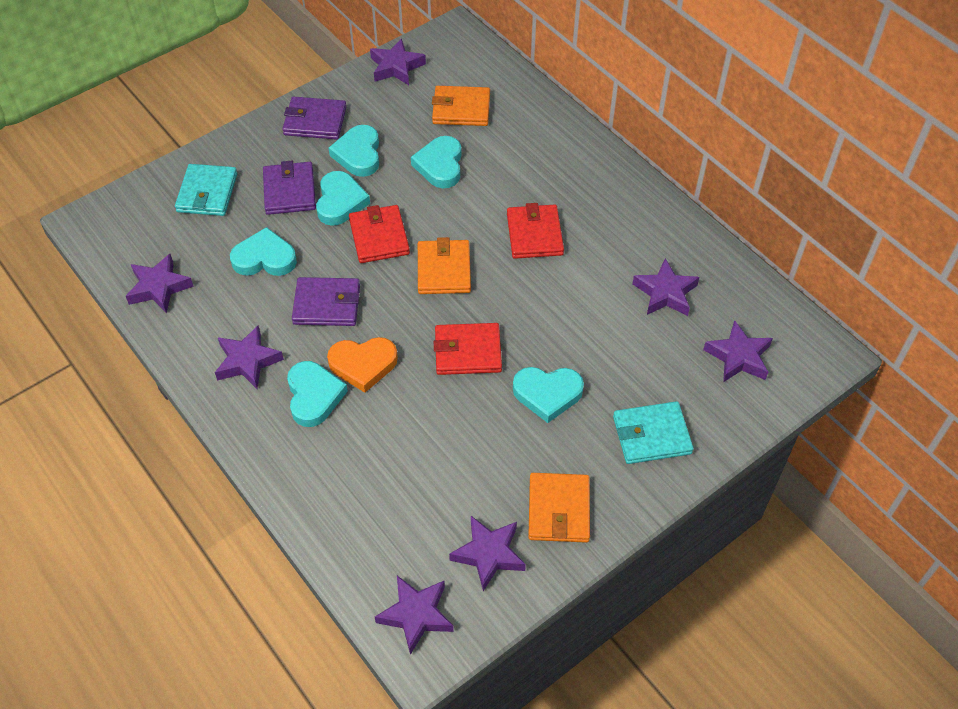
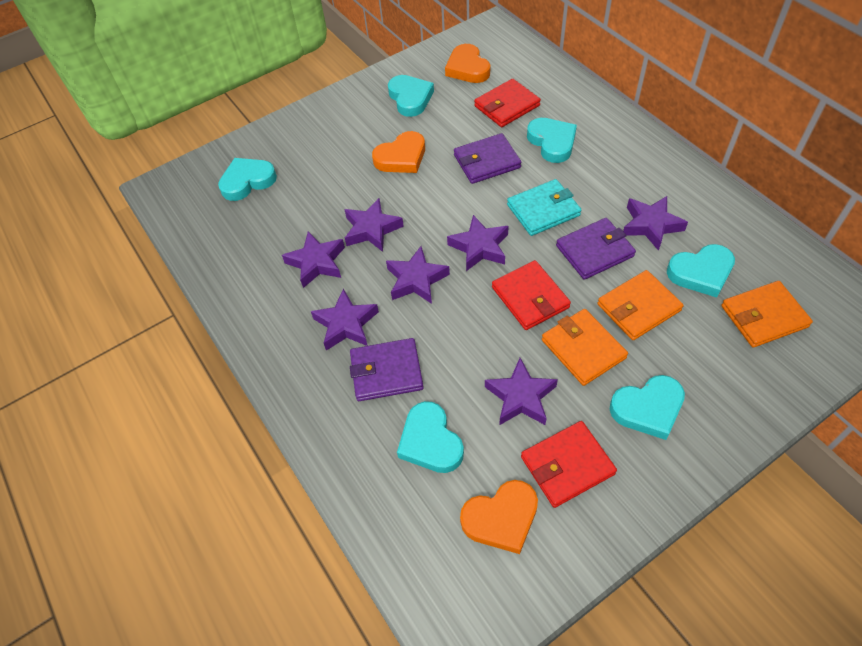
orange heart: [327,337,398,392] = 1 -> [372,131,425,173] [445,44,490,83] [460,480,538,554] = 3
turquoise wallet: [175,164,237,216] [613,401,694,464] = 2 -> [507,179,581,236] = 1

